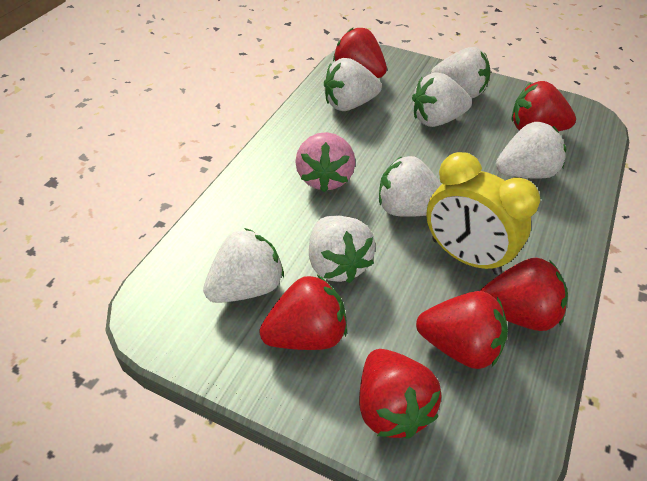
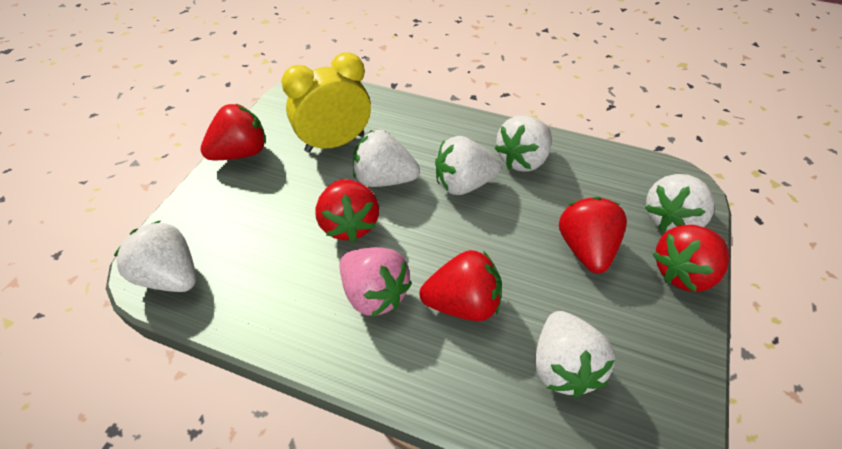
red strawberry: [260,275,347,350] [333,28,387,78] [359,349,442,439] [416,291,508,369] [480,258,568,331] [511,81,576,131] = 6 -> [200,104,266,160] [315,179,379,242] [419,250,502,321] [559,196,627,273] [653,225,729,292] = 5
white strawberry: [203,228,284,303] [309,215,375,283] [324,58,382,111] [379,156,442,217] [412,72,472,127] [431,47,490,99] [496,122,566,179] = 7 -> [114,220,196,292] [353,130,420,187] [435,136,501,195] [495,116,552,172] [535,311,615,397] [645,174,714,232] = 6

